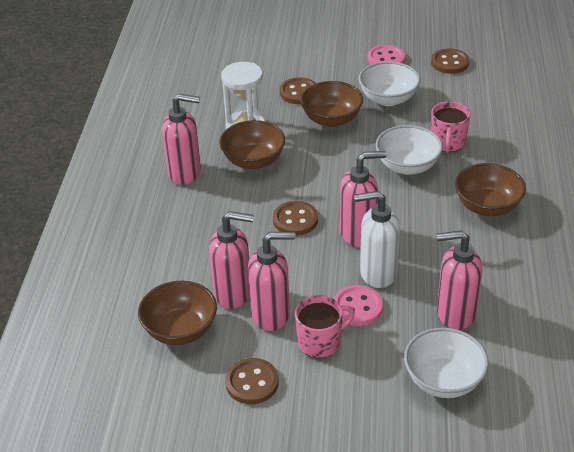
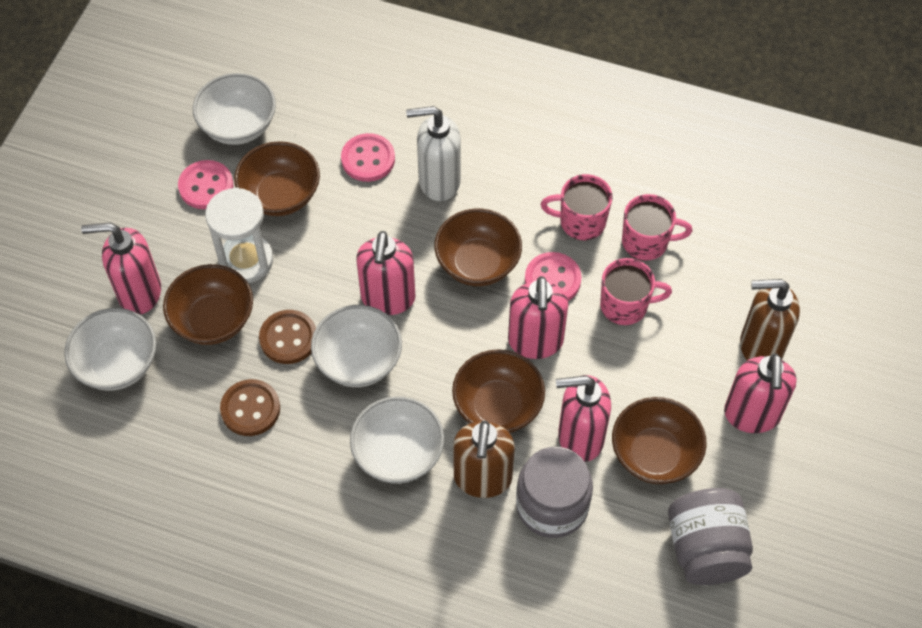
brown bowl: [138,281,217,345] [220,120,285,169] [300,81,363,127] [455,163,526,216] = 4 -> [163,264,253,345] [234,141,320,216] [434,209,522,286] [452,349,545,433] [612,397,707,484] = 5
brown button: [225,358,279,404] [273,201,318,236] [280,77,316,104] [431,48,469,74] = 4 -> [220,379,280,436] [259,310,316,364] = 2
brown soap dispenser: none = 0 -> [453,421,515,498] [740,279,800,361] = 2
grey jar: none = 0 -> [516,447,593,538] [668,488,753,585] = 2
pink button: [334,285,383,326] [367,45,405,65] = 2 -> [178,160,233,209] [341,133,395,182] [525,252,582,301] = 3
pink mug: [295,295,355,359] [431,101,471,153] = 2 -> [541,174,613,240] [600,258,672,325] [622,194,692,261] = 3
white bowl: [359,61,420,106] [376,125,443,175] [404,328,489,398] = 3 -> [64,308,156,391] [193,73,276,145] [311,305,402,387] [350,396,444,484] = 4

